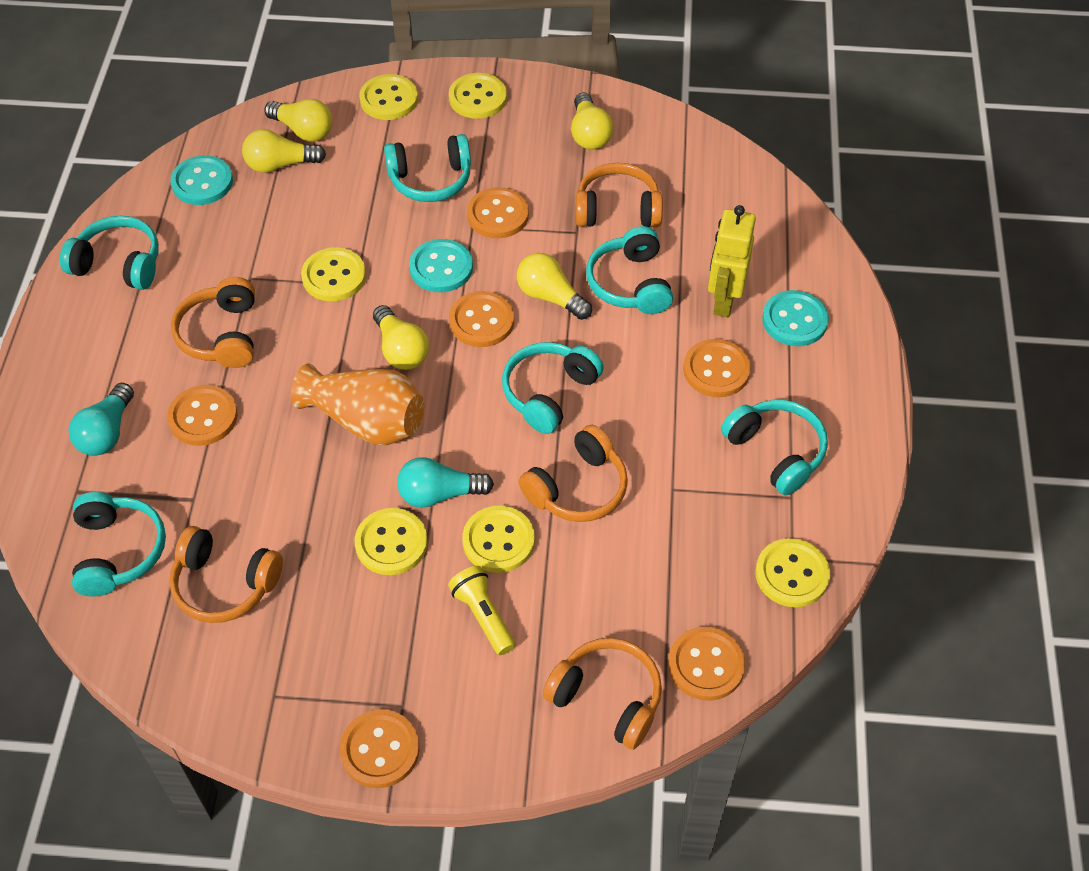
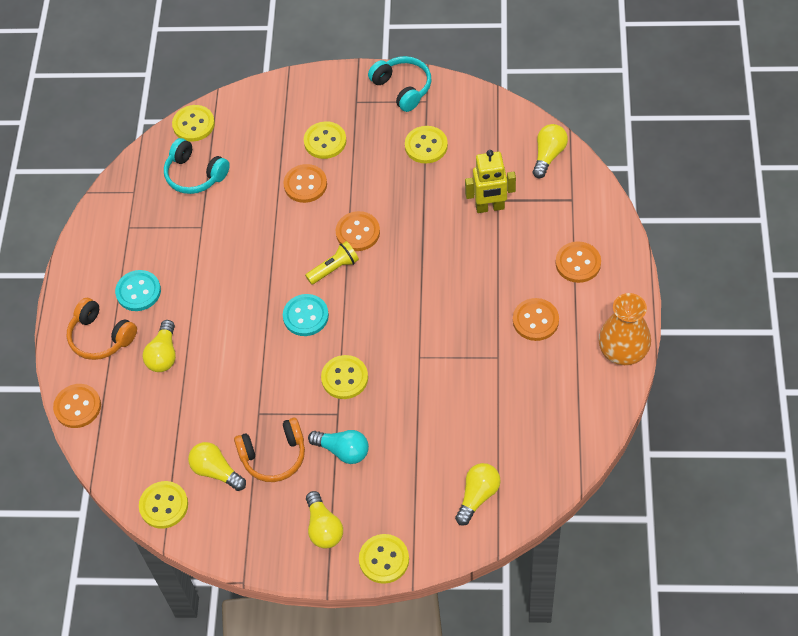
orange button: [167,385,238,446] [339,709,419,788] [449,291,514,347] [467,187,529,238] [668,627,745,701] [683,339,751,397] = 6 -> [53,384,101,428] [283,164,327,203] [336,211,380,251] [513,298,559,341] [556,241,601,283] = 5
orange headphones: [169,526,283,623] [171,277,255,368] [518,425,628,522] [543,638,662,749] [576,163,663,227] = 5 -> [67,298,137,360] [234,418,305,482] = 2
turquoise button: [170,155,233,205] [409,239,473,292] [762,290,829,346] = 3 -> [115,270,161,311] [283,294,329,336] = 2
turquoise headphones: [60,216,159,290] [72,492,166,597] [384,134,471,202] [502,342,604,434] [586,226,673,314] [721,400,828,496] = 6 -> [164,138,230,194] [368,56,431,112] = 2
turquoise light bulb: [68,383,134,456] [397,457,494,508] = 2 -> [308,430,369,464] = 1

